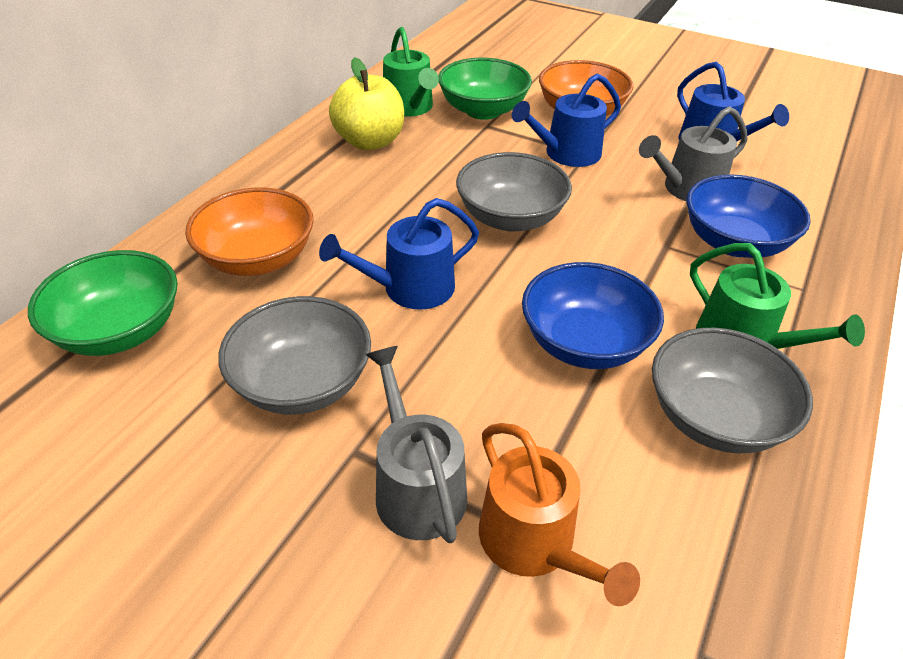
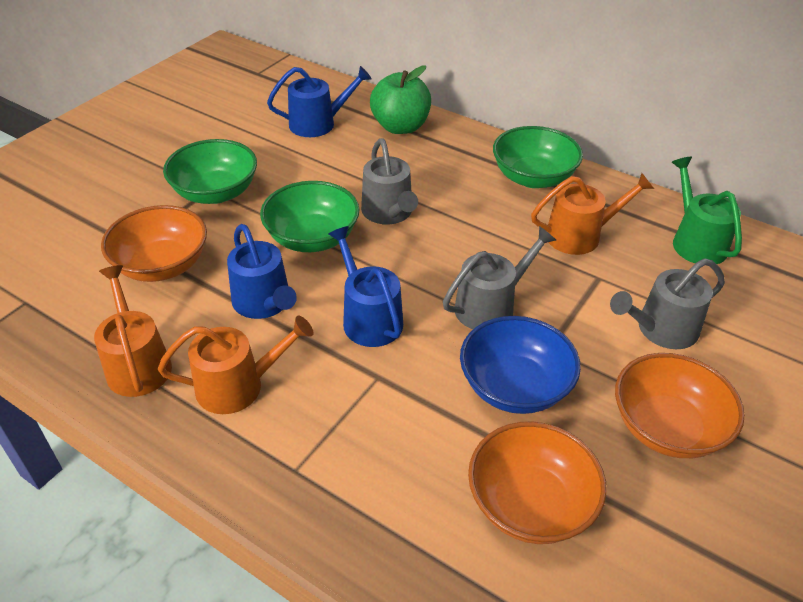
blue bowl: [522,262,664,369] [686,174,811,258] = 2 -> [460,316,581,414] = 1
green apple: none = 0 -> [370,65,431,134] = 1
green bowl: [28,250,178,356] [438,58,532,120] = 2 -> [163,139,257,204] [260,181,359,252] [493,126,583,188] = 3
green watering can: [383,27,439,117] [690,243,865,349] = 2 -> [672,157,742,264] = 1
grey bowl: [218,296,371,415] [456,152,572,232] [652,328,813,453] = 3 -> none = 0
grey watering can: [365,346,467,543] [639,106,748,201] = 2 -> [361,138,418,225] [443,226,556,329] [610,258,725,349] = 3
orange bowl: [185,187,314,276] [539,60,633,116] = 2 -> [101,205,207,282] [468,421,607,544] [615,353,745,458] = 3
orange watering can: [479,423,640,606] = 1 -> [94,265,172,397] [158,316,314,414] [531,173,654,255] = 3
yellow apple: [329,57,404,150] = 1 -> none = 0

